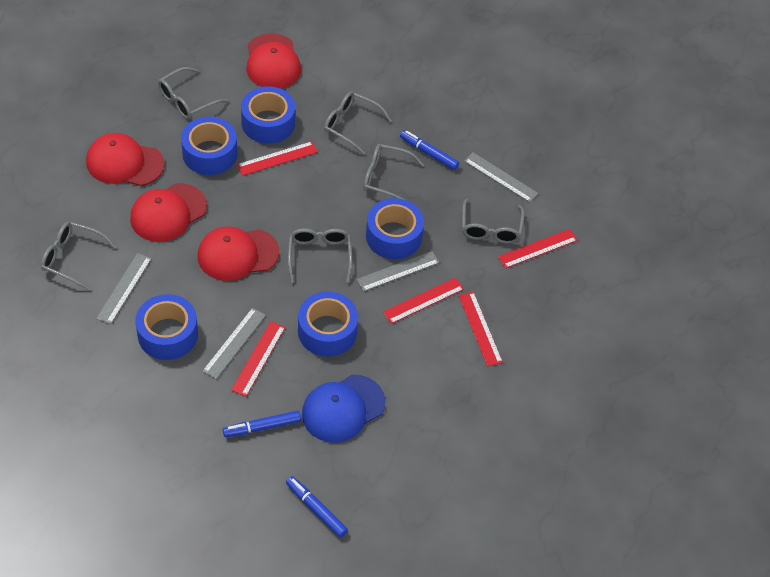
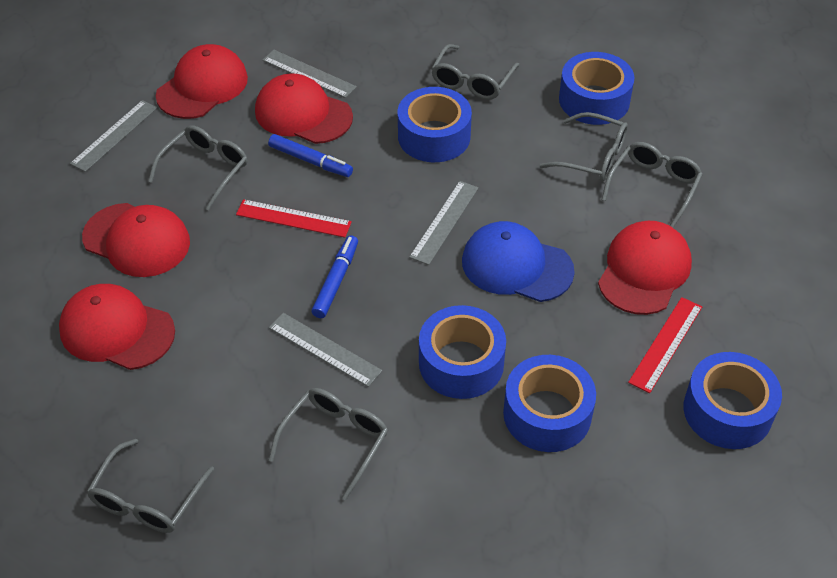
blue marker: [223,411,301,437] [286,476,348,538] [400,130,459,170] = 3 -> [268,134,353,177] [312,235,358,318] = 2
red cap: [86,133,164,186] [130,183,207,242] [198,227,279,281] [246,33,301,89] = 4 -> [59,284,175,370] [82,203,190,277] [156,44,248,119] [255,73,353,144] [598,221,692,315] = 5
red ruler: [231,321,285,396] [237,141,318,176] [383,278,464,324] [458,292,503,366] [498,229,577,268] = 5 -> [236,199,352,238] [628,297,702,393] = 2

